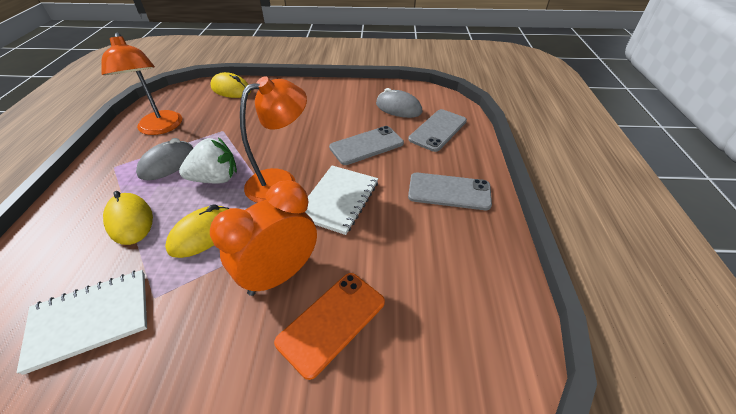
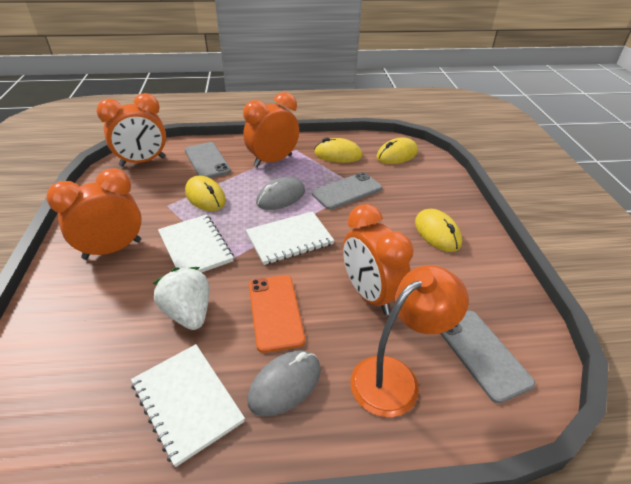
orange clock: [210,180,317,296] = 1 -> [47,168,142,260] [96,93,166,167] [243,92,299,167] [343,204,414,315] = 4
orange lamp: [101,33,182,135] [240,76,307,203] = 2 -> [351,265,469,417] = 1
white notebook: [17,270,147,375] [305,166,378,235] = 2 -> [131,344,245,467] [158,214,234,273] [246,211,334,265] = 3
yellow mouse: [103,191,153,245] [165,204,230,258] [210,72,251,98] = 3 -> [185,176,226,211] [314,137,363,163] [376,137,418,164] [415,209,462,252] = 4

